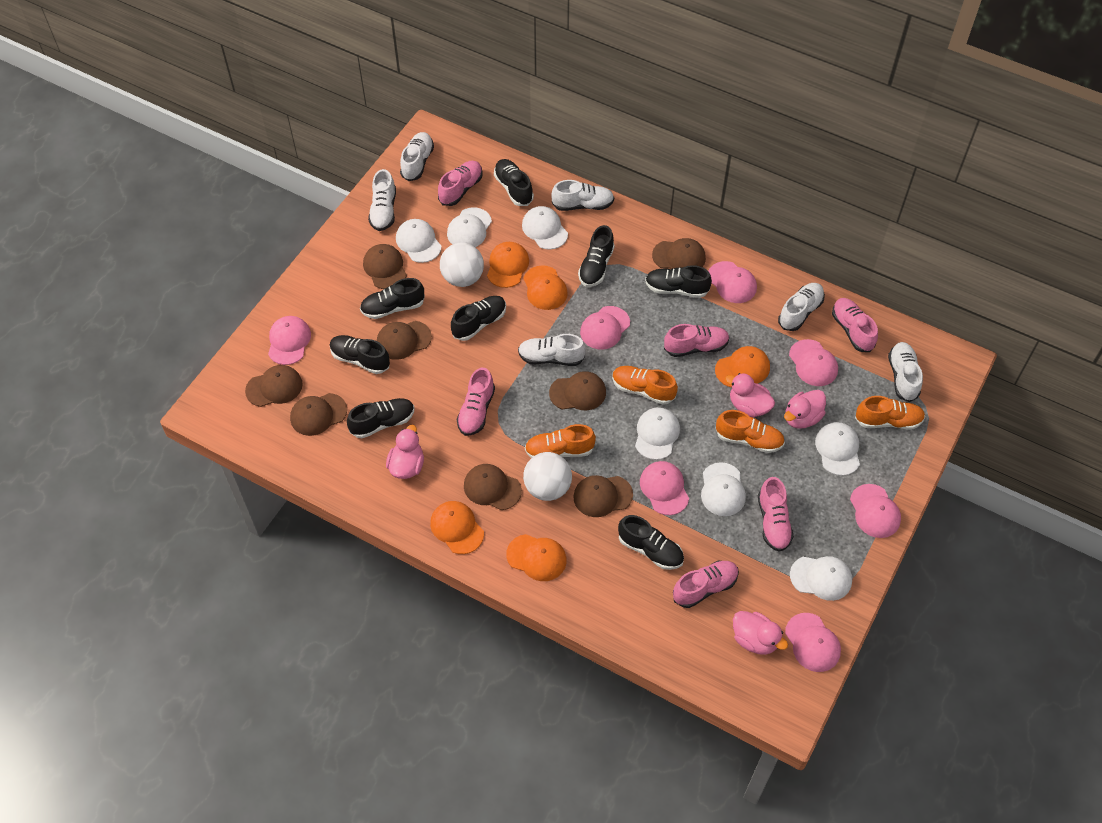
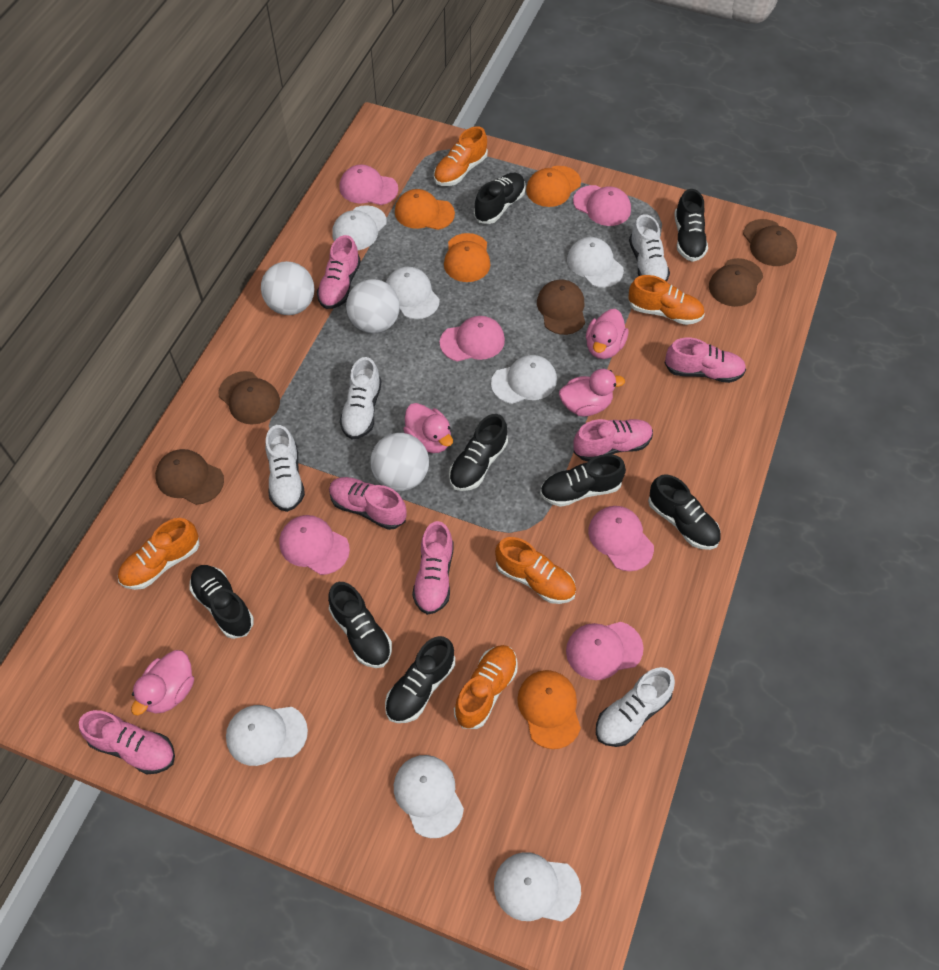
brown cap: [245,365,303,407] [290,393,347,436] [363,244,407,289] [377,321,432,360] [464,464,522,510] [549,371,606,410] [573,475,633,517] [652,238,706,269] = 8 -> [155,449,224,505] [219,371,280,425] [537,279,585,335] [709,258,763,307] [743,219,797,266] = 5
orange cap: [430,501,484,554] [487,242,529,288] [506,534,567,581] [523,265,568,310] [715,346,770,387] = 5 -> [395,189,455,230] [444,233,491,282] [517,670,581,749] [526,166,581,207] = 4
orange shoe: [525,424,596,458] [612,366,678,405] [716,410,785,453] [855,396,925,429] = 4 -> [118,518,199,590] [434,126,488,186] [454,645,518,729] [495,537,576,604] [628,275,705,325] = 5
pink cap: [268,316,311,365] [580,306,630,350] [640,461,689,515] [709,261,757,303] [785,613,841,672] [789,339,838,386] [850,484,901,538] = 7 -> [279,515,350,575] [340,164,398,205] [440,316,505,362] [566,622,644,680] [573,185,631,226] [588,506,654,571] = 6
white ball: [440,243,484,287] [523,452,572,501] = 2 -> [261,261,315,315] [346,279,400,333] [370,433,429,491] = 3
white shoe: [368,169,396,231] [400,132,434,181] [518,334,586,366] [551,180,614,211] [778,283,825,331] [888,342,923,402] = 6 -> [265,425,305,512] [340,357,381,439] [596,667,675,747] [629,214,670,282] = 4

